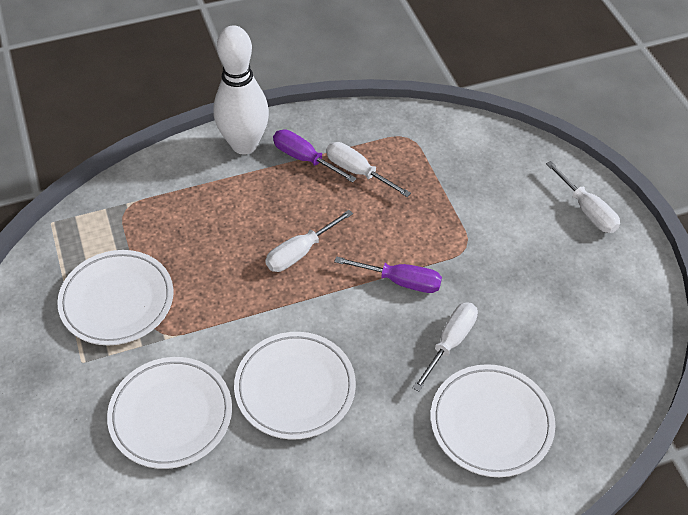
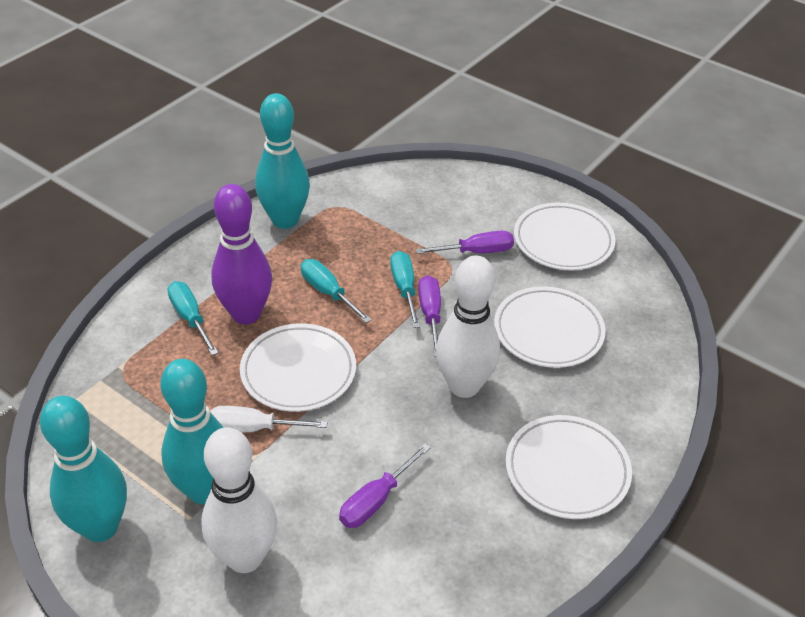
purple bowling pin: none = 0 -> [212,184,272,324] = 1
purple screwdriver: [273,130,357,183] [334,256,442,293] = 2 -> [339,443,431,528] [415,231,514,254] [418,275,441,357] = 3
turquoise bowling pin: none = 0 -> [40,396,127,542] [161,359,224,504] [255,93,310,229] = 3
turquoise screwdriver: none = 0 -> [167,281,219,355] [301,259,372,323] [390,251,420,328] = 3
white bowling pin: [213,25,269,154] = 1 -> [201,427,277,573] [436,256,500,398] = 2
white screwdriver: [265,210,353,272] [326,142,411,197] [412,302,478,392] [546,161,620,233] = 4 -> [210,406,328,432] = 1

